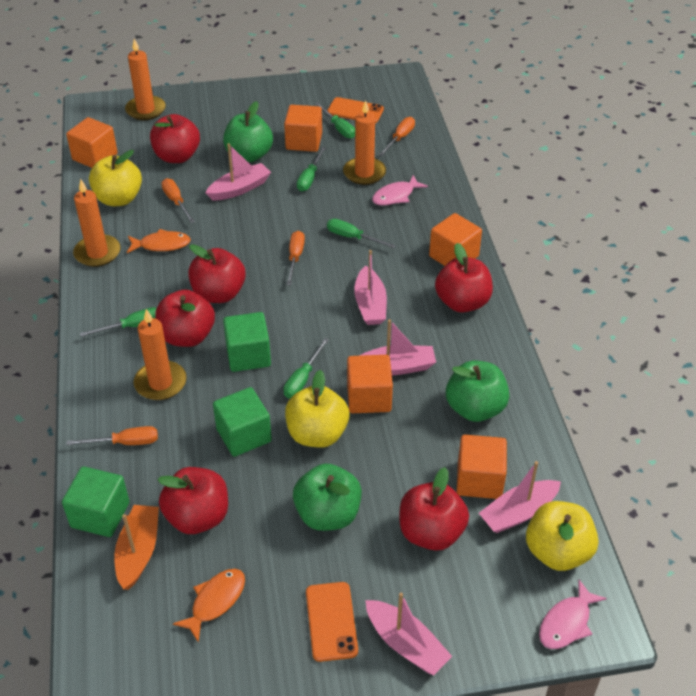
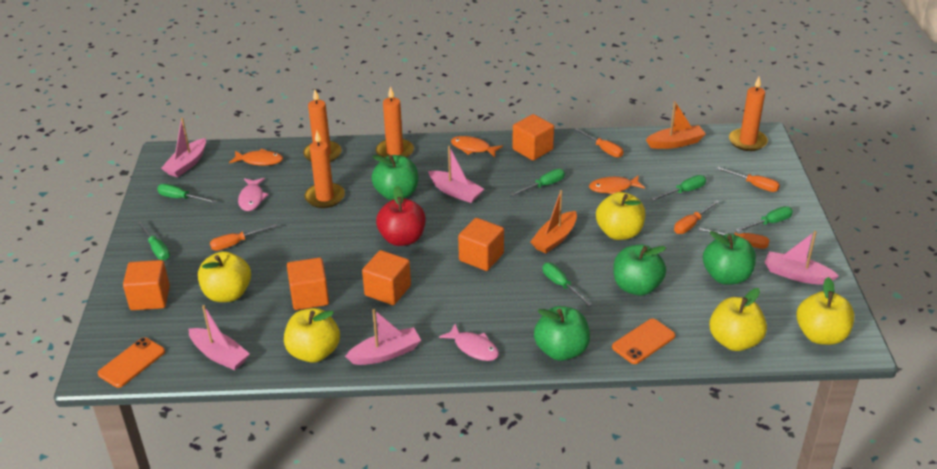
green apple: [223,101,273,162] [293,464,362,531] [446,361,509,422] = 3 -> [371,155,418,200] [534,306,590,361] [614,244,666,296] [703,231,756,285] = 4
green cube: [62,466,129,537] [213,387,272,457] [223,312,271,372] = 3 -> none = 0
green screwdriver: [80,307,157,337] [283,338,329,398] [297,147,326,191] [315,102,355,139] [327,219,396,248] = 5 -> [137,221,170,260] [157,184,216,203] [510,169,565,196] [543,263,592,306] [651,175,706,201] [736,206,793,232] = 6
orange boat: [114,505,159,590] = 1 -> [530,190,577,253] [646,101,706,149] = 2
orange fish: [127,229,191,253] [173,569,245,642] = 2 -> [229,149,283,166] [451,136,503,157] [589,175,645,194] = 3
orange screwdriver: [66,426,158,445] [161,178,195,223] [287,231,305,285] [379,117,415,156] = 4 -> [210,224,277,251] [574,128,624,158] [674,200,720,234] [699,228,769,249] [716,167,780,192] = 5
red apple: [150,114,200,163] [155,289,215,347] [158,467,228,534] [188,244,246,303] [400,467,469,551] [435,243,493,313] = 6 -> [376,186,426,246] = 1
yellow apple: [89,150,142,206] [285,370,349,447] [526,501,598,571] = 3 -> [198,251,251,302] [284,308,340,363] [596,192,645,240] [709,288,767,351] [797,277,854,345] = 5

